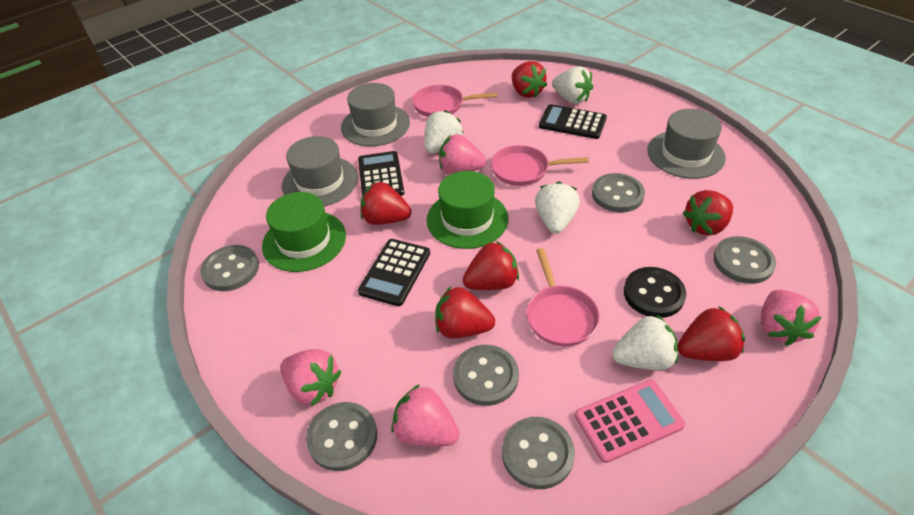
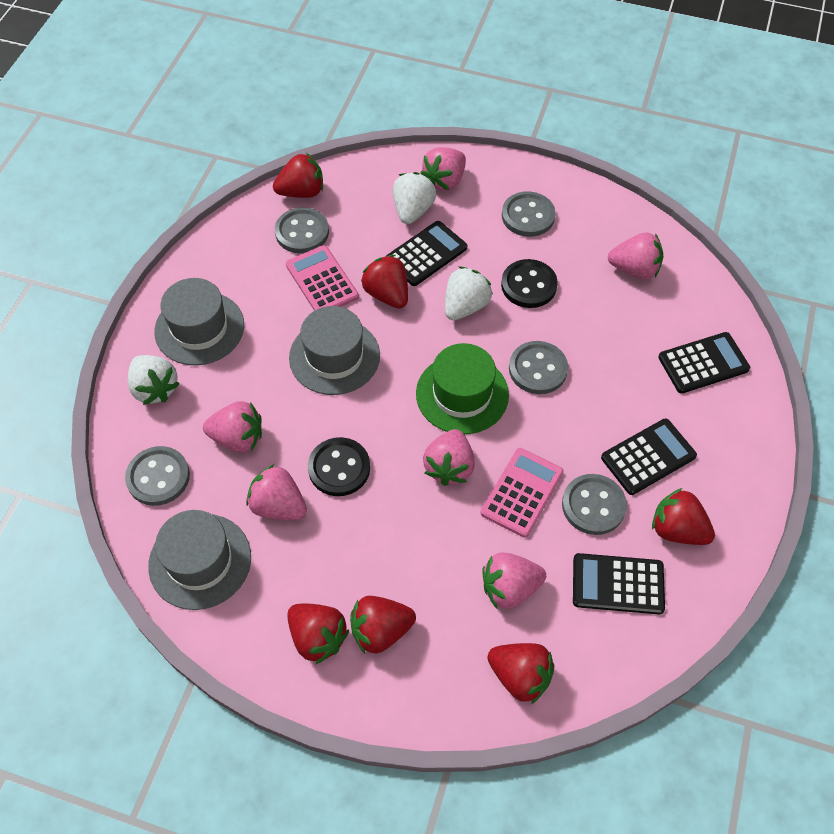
black button: [624,267,686,318] = 1 -> [308,437,370,496] [501,259,558,308] = 2
black calculator: [358,151,404,196] [358,239,430,306] [539,104,607,139] = 3 -> [385,221,467,286] [573,553,665,614] [601,419,697,495] [658,332,750,394] = 4
green hat: [262,192,346,272] [427,171,508,249] = 2 -> [416,343,509,434] = 1
grey button: [200,245,259,291] [306,402,377,471] [453,345,519,406] [502,417,575,489] [592,173,645,212] [713,236,776,284] = 6 -> [125,446,190,506] [275,207,329,253] [502,191,556,237] [509,341,568,394] [562,474,627,535] = 5
pink calculator: [575,380,685,463] = 1 -> [286,245,359,311] [481,448,563,538] = 2
pink pan: [412,85,498,117] [491,145,589,186] [527,248,600,346] = 3 -> none = 0
pink strawberry: [280,349,341,406] [391,384,459,446] [439,134,486,175] [761,290,821,346] = 4 -> [203,401,262,452] [246,464,307,520] [421,147,466,191] [423,429,475,486] [482,553,546,609] [608,233,663,279] = 6
white strawberry: [425,110,463,154] [535,181,580,234] [552,66,593,104] [612,314,678,370] = 4 -> [128,355,180,405] [393,172,437,224] [445,267,493,321] = 3

